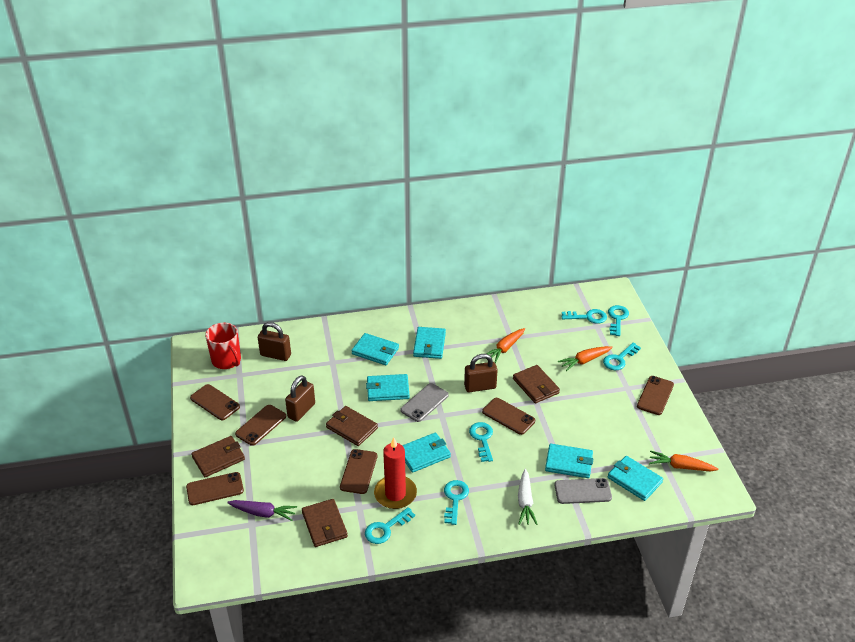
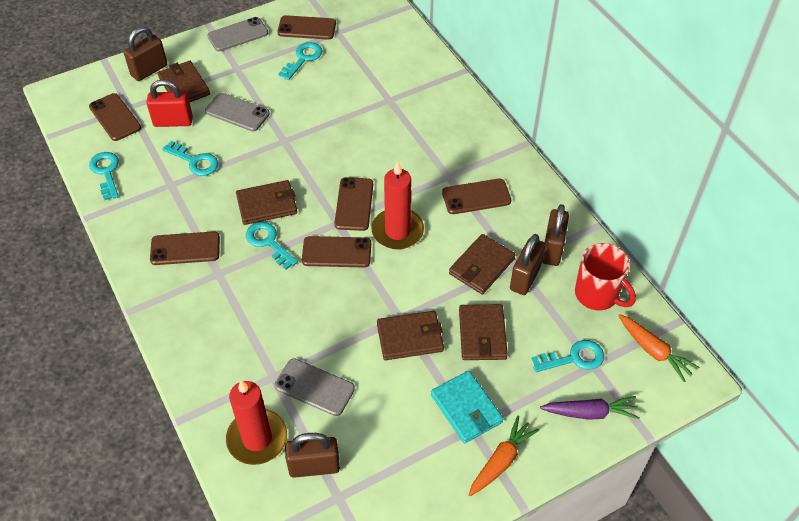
brown padlock: [258,322,291,361] [285,375,315,422] [464,354,498,392] = 3 -> [124,27,167,81] [285,433,340,478] [510,234,545,295] [542,204,569,266] = 4
brown wallet: [191,436,245,477] [302,499,348,547] [326,406,378,446] [513,365,560,403] = 4 -> [158,61,210,103] [236,180,297,225] [377,311,444,360] [449,234,516,295] [459,304,508,360] = 5
grey phone: [400,383,449,422] [554,478,612,504] = 2 -> [205,93,270,131] [207,17,268,52] [274,358,355,416] = 3
orange carrot: [486,328,525,363] [558,346,613,371] [649,451,718,471] = 3 -> [469,416,539,496] [618,314,699,382] = 2
red candle: [374,437,417,509] = 1 -> [226,380,287,465] [372,161,424,249] = 2
red padlock: none = 0 -> [146,79,193,127] = 1
turquoise key: [365,507,415,544] [444,480,469,525] [469,422,493,462] [561,309,607,324] [603,343,641,370] [608,305,629,336] = 6 -> [89,152,119,200] [162,141,218,176] [246,222,298,270] [278,42,322,80] [532,340,604,372] = 5
turquoise wallet: [351,333,399,365] [366,374,410,401] [402,432,451,473] [413,327,446,359] [545,444,593,478] [608,456,663,501] = 6 -> [431,371,504,444] = 1
white carrot: [518,469,537,525] = 1 -> none = 0

